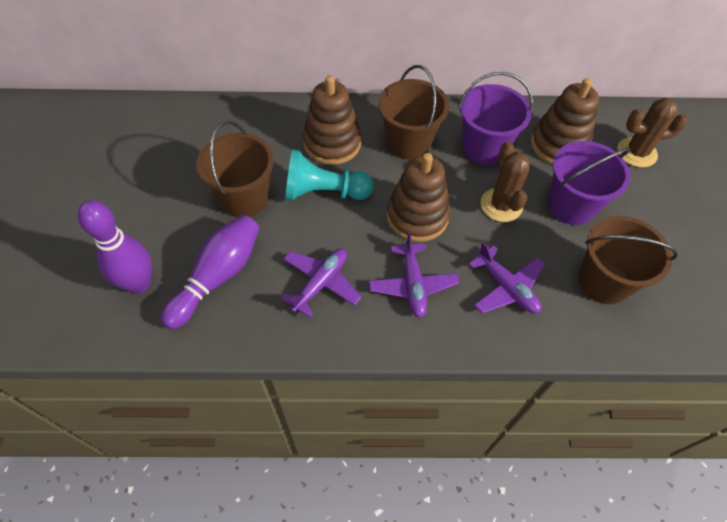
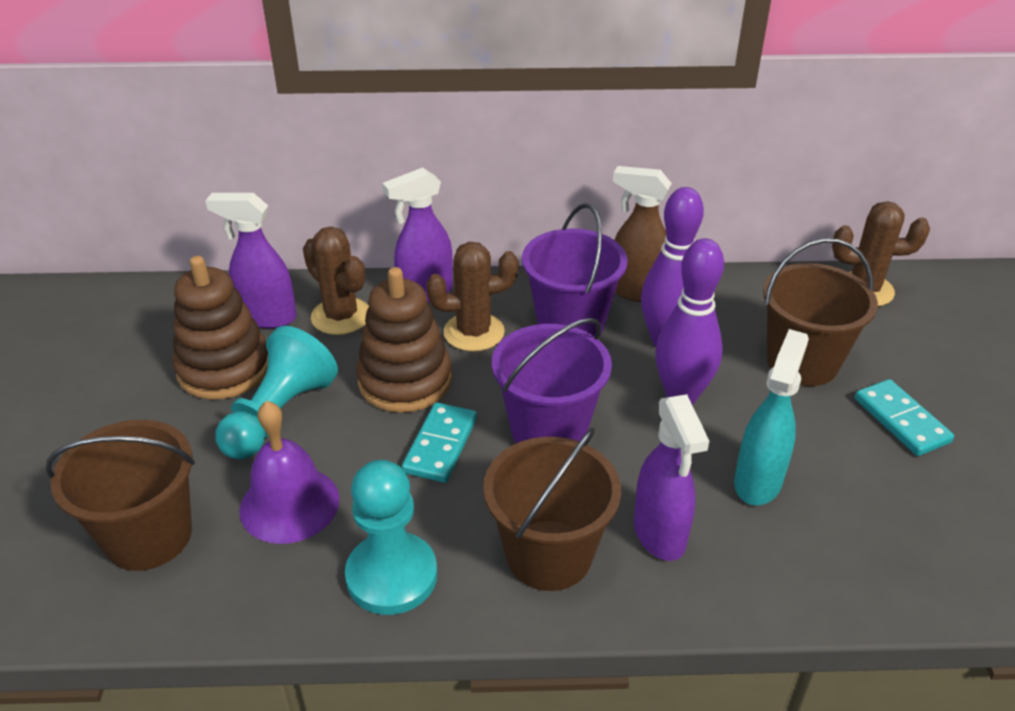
brown cactus: [480,142,530,222] [617,98,687,167] = 2 -> [303,227,369,335] [426,242,518,352] [832,201,930,306] = 3
brown spray bottle: none = 0 -> [613,166,672,302] = 1
brown stacking toy: [303,75,361,165] [386,153,450,242] [531,78,599,165] = 3 -> [173,256,268,400] [356,267,452,413] = 2
purple bell: none = 0 -> [239,401,340,544] = 1
purple plane: [280,248,361,318] [369,232,459,318] [469,242,545,314] = 3 -> none = 0
purple spray bottle: none = 0 -> [205,193,297,329] [382,168,453,303] [634,394,709,561] = 3
turquoise domino: none = 0 -> [402,402,477,483] [855,379,954,456] = 2
turquoise pawn: [285,150,374,200] = 1 -> [215,326,338,460] [345,460,437,615] = 2
turquoise spray bottle: none = 0 -> [734,329,809,505] = 1

